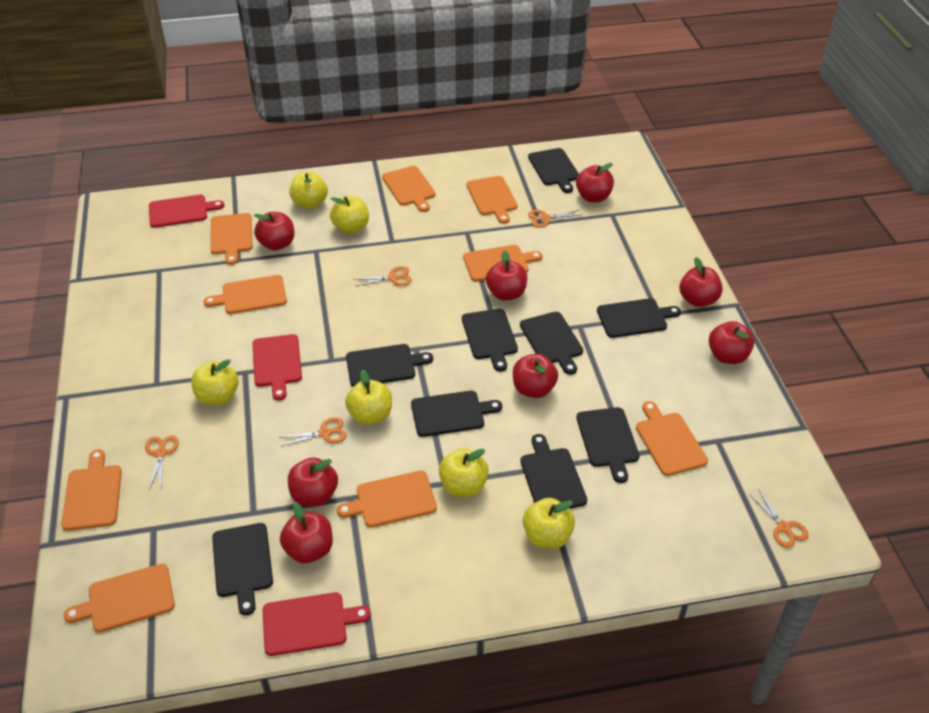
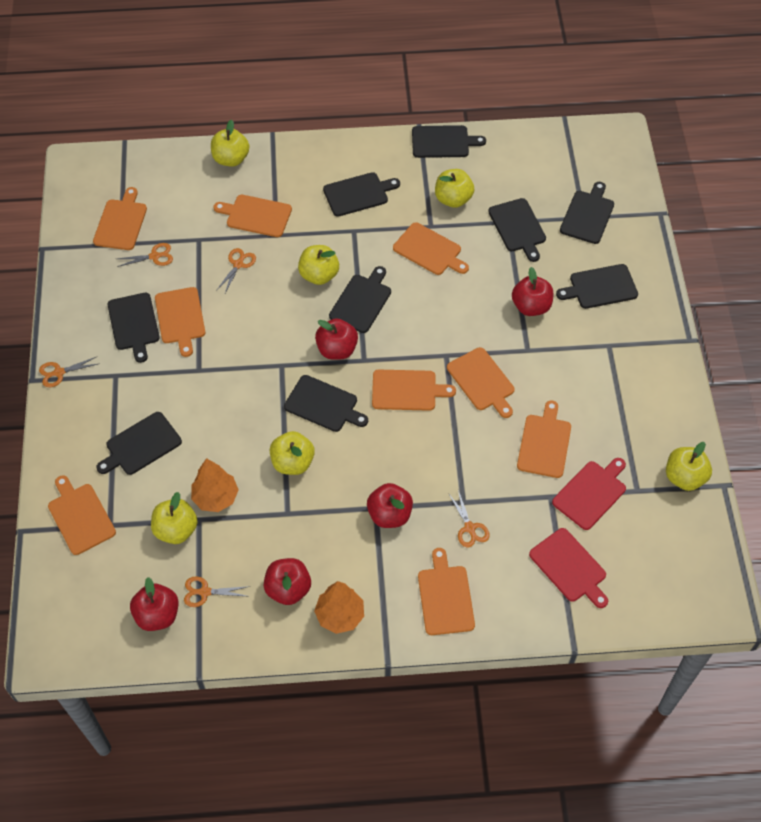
orange tree: none = 0 -> [191,458,239,512] [314,581,364,634] = 2
red apple: [254,212,294,251] [280,503,333,563] [288,457,338,506] [486,250,527,301] [513,354,558,398] [576,163,614,202] [679,257,723,307] [709,321,755,364] = 8 -> [130,577,179,631] [264,558,311,605] [315,318,358,360] [367,483,413,528] [512,267,553,316] = 5
red cutting board: [149,195,224,228] [252,334,302,400] [263,592,371,656] = 3 -> [529,528,608,608] [552,458,626,530] = 2

